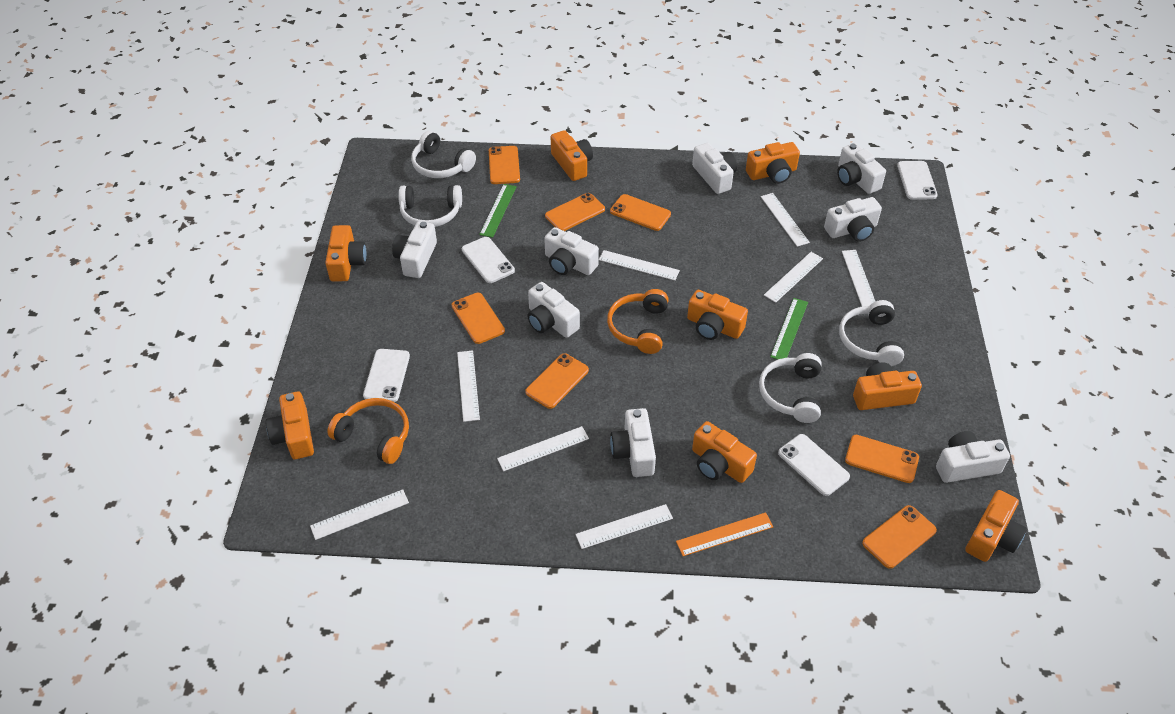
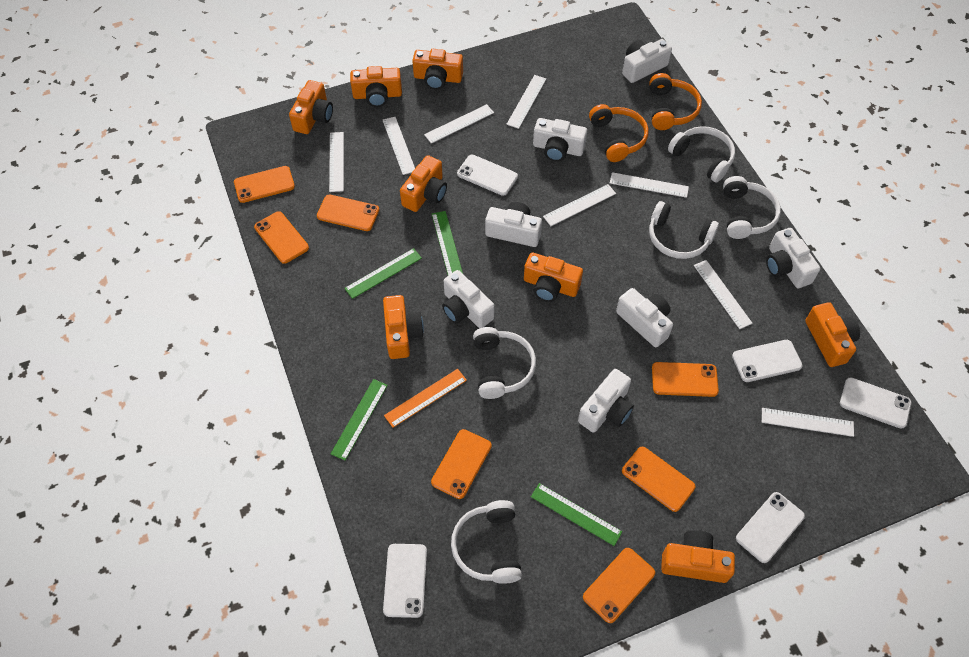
green ruler: [479,184,517,238] [770,298,808,360] = 2 -> [331,379,388,461] [344,248,422,299] [432,211,463,276] [531,483,622,546] = 4
white camera: [392,221,437,278] [527,282,580,338] [544,227,599,275] [610,408,656,477] [692,143,737,194] [824,197,882,242] [837,143,886,194] [936,431,1010,483] = 8 -> [442,270,494,328] [485,202,542,247] [533,118,587,162] [578,369,634,433] [616,288,673,347] [622,39,672,83] [766,228,820,288] = 7
white headphones: [398,185,462,227] [411,131,476,178] [759,353,821,423] [839,300,904,366] = 4 -> [451,500,522,584] [473,327,536,399] [649,201,719,259] [668,126,735,182] [723,176,781,239] = 5
white phone: [363,349,410,402] [462,237,515,283] [778,434,850,496] [897,161,938,200] = 4 -> [383,544,427,618] [457,155,518,196] [732,340,803,382] [736,492,805,563] [840,377,911,429] = 5

